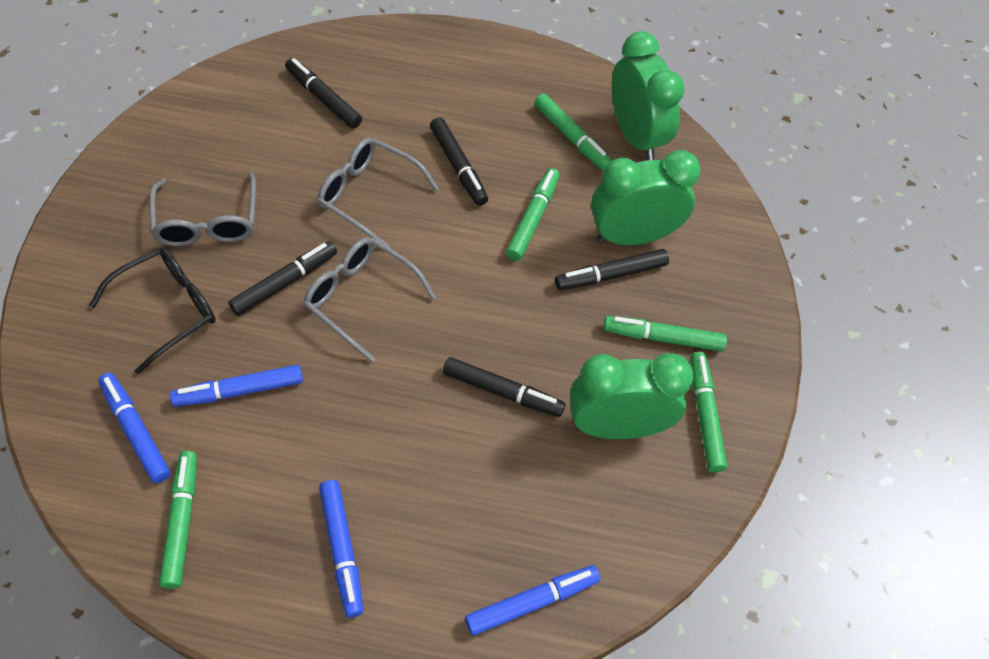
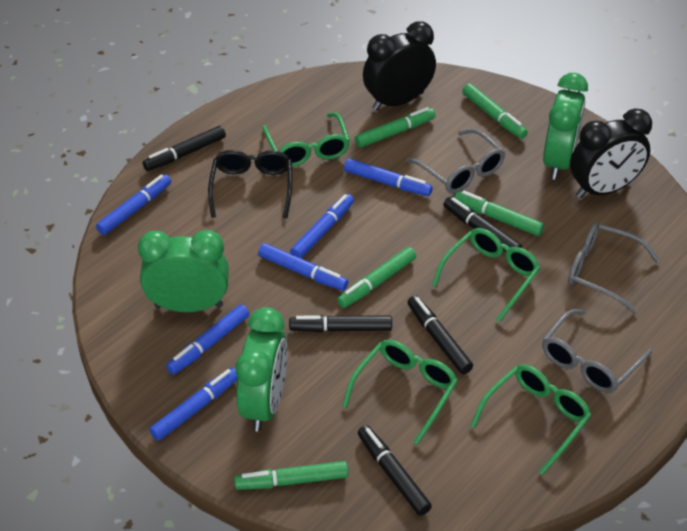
black clock: none = 0 -> [363,21,436,111] [570,108,652,198] = 2
blue marker: [98,373,170,483] [170,365,303,407] [319,480,363,618] [465,565,601,636] = 4 -> [96,174,171,235] [150,367,238,441] [166,304,249,375] [258,243,348,291] [290,194,354,259] [344,158,433,196] = 6
green glasses: none = 0 -> [263,112,350,167] [342,340,458,445] [432,228,540,322] [471,364,592,475] = 4

